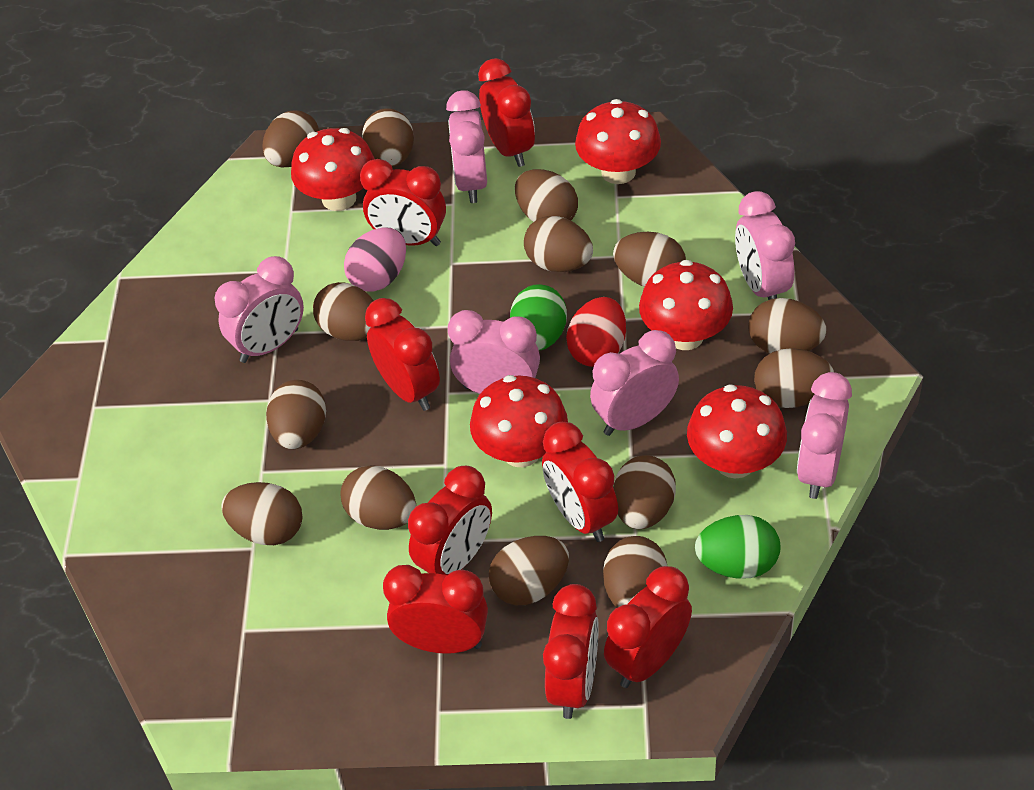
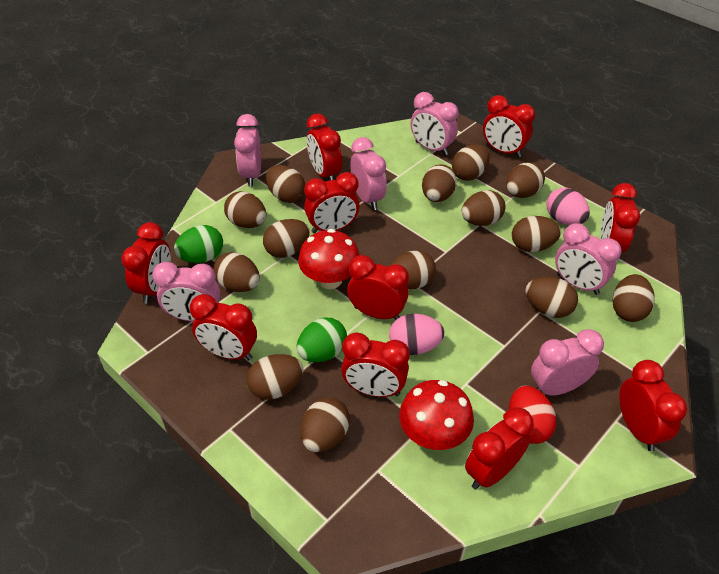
pink egg: [344,228,406,292] = 1 -> [389,314,444,355] [547,188,590,225] = 2
red clock: [360,159,446,246] [365,298,440,411] [383,565,488,654] [408,466,492,575] [478,58,535,167] [542,422,618,542] [543,584,599,719] [604,566,692,688] = 8 -> [121,222,171,304] [190,294,257,360] [304,172,360,234] [307,114,342,180] [341,333,410,397] [347,255,409,320] [465,407,534,489] [483,95,535,158] [601,183,640,253] [619,360,687,451] = 10
red mushroom: [291,128,375,211] [470,375,568,467] [575,99,661,184] [639,260,733,350] [687,384,787,479] = 5 -> [298,229,360,289] [399,380,474,450] = 2

